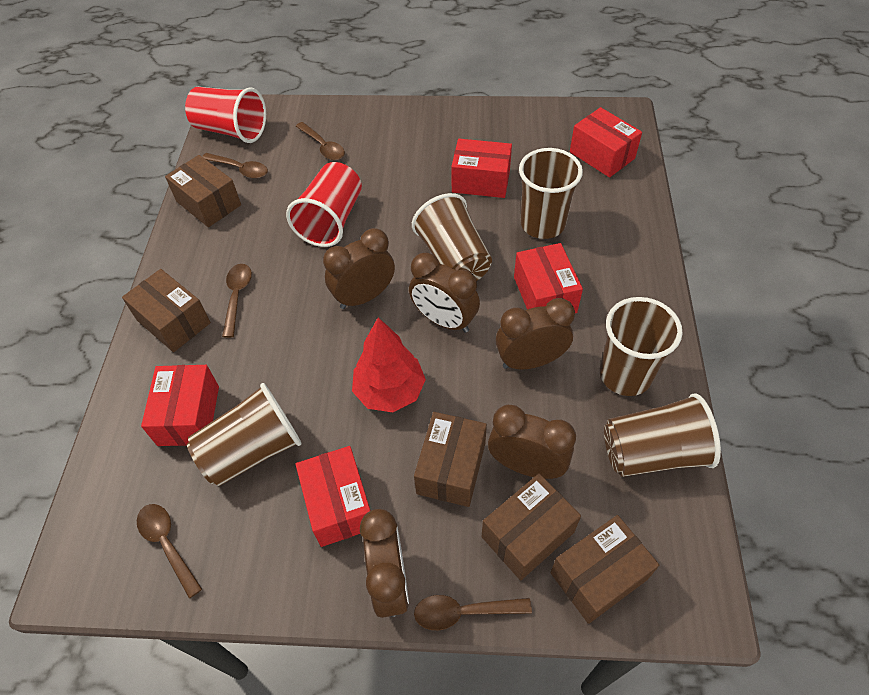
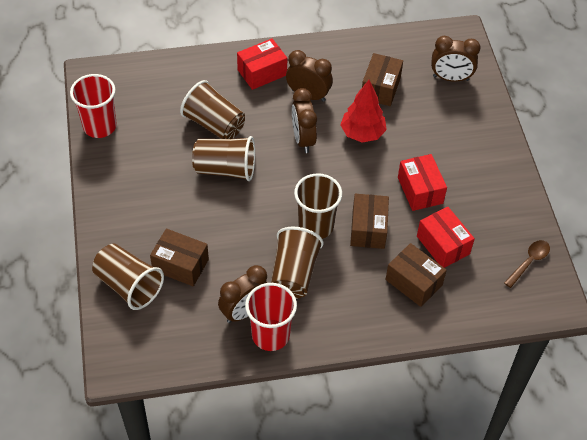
brown box: [122,269,211,352] [165,155,241,227] [414,412,487,507] [481,474,581,581] [550,515,659,624] = 5 -> [150,229,209,286] [350,194,389,249] [362,53,403,106] [385,243,447,307] = 4
brown clock: [323,228,395,309] [360,509,409,618] [409,253,480,333] [488,405,576,479] [496,298,575,370] = 5 -> [218,265,267,323] [286,50,333,102] [292,88,317,153] [431,36,481,82] = 4
brown spoon: [137,504,202,599] [202,153,268,179] [222,264,252,338] [296,122,345,160] [414,595,532,630] = 5 -> [504,240,550,288] = 1
red box: [141,365,219,446] [296,446,371,547] [451,139,512,198] [514,243,583,313] [570,107,642,178] = 5 -> [237,38,287,90] [398,154,447,211] [417,206,475,268] = 3

